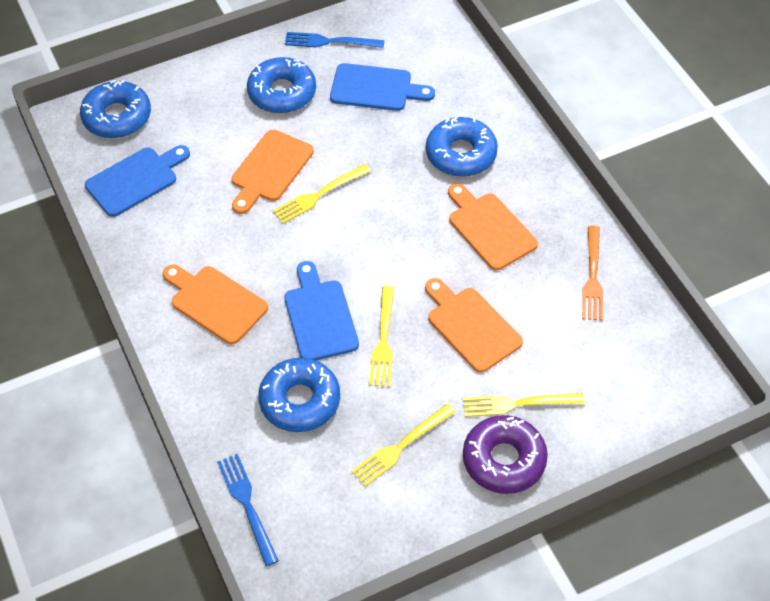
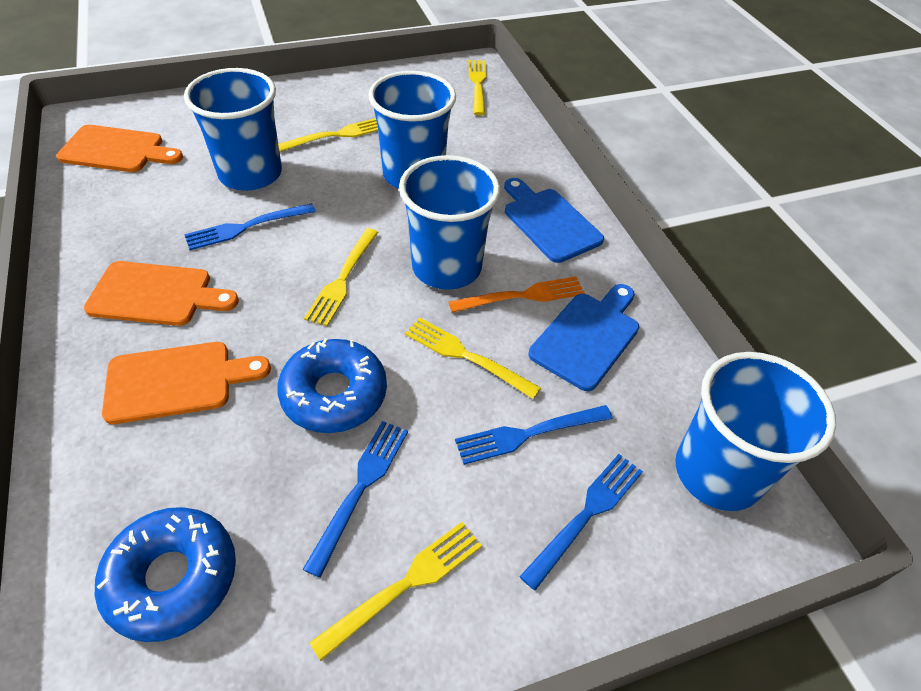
blue cup: none = 0 -> [184,68,282,191] [368,71,456,189] [399,155,500,290] [675,352,836,511] = 4
blue cutting board: [85,145,190,217] [284,261,359,360] [330,63,435,111] = 3 -> [504,178,604,263] [528,284,639,391] = 2
blue donut: [80,80,151,138] [247,57,316,113] [258,358,340,432] [426,116,498,177] = 4 -> [95,507,236,642] [277,338,387,433] = 2
blue fork: [217,454,279,566] [285,32,385,48] = 2 -> [184,203,316,250] [302,421,408,577] [455,405,613,465] [519,454,643,590] = 4
orange cutting board: [163,265,268,344] [232,130,314,214] [425,278,523,373] [448,183,538,270] = 4 -> [56,125,183,172] [84,261,239,326] [102,342,271,424] = 3
purple donut: [463,415,548,494] = 1 -> none = 0
yellow fork: [273,164,371,224] [351,403,456,487] [369,286,394,387] [463,393,585,417] = 4 -> [278,118,378,152] [304,228,379,326] [309,522,482,661] [405,317,541,399] [469,60,486,115] = 5

